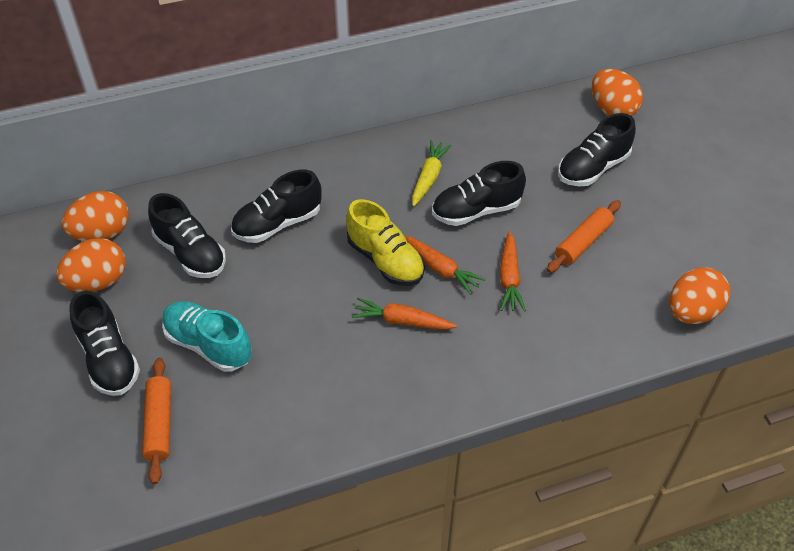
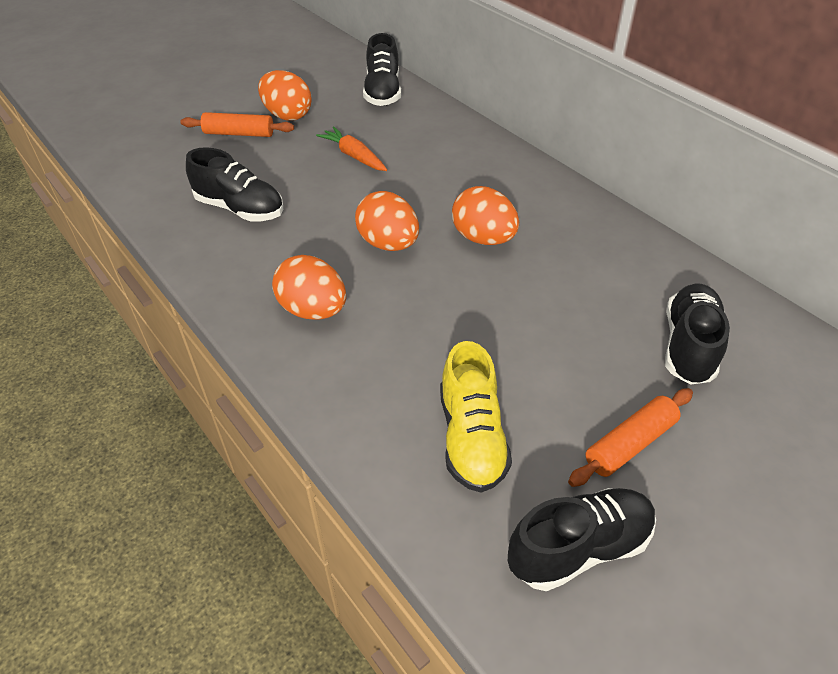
black shoe: [69,291,140,396] [148,193,226,278] [231,170,322,243] [432,161,526,226] [558,113,636,186] = 5 -> [186,147,283,222] [363,33,401,106] [508,488,656,591] [665,283,730,385] = 4
orange carrot: [352,298,457,330] [404,236,486,295] [500,231,526,312] = 3 -> [316,127,387,171] = 1
turquoise shoe: [162,301,252,372] = 1 -> none = 0
yellow carrot: [412,140,452,207] = 1 -> none = 0

